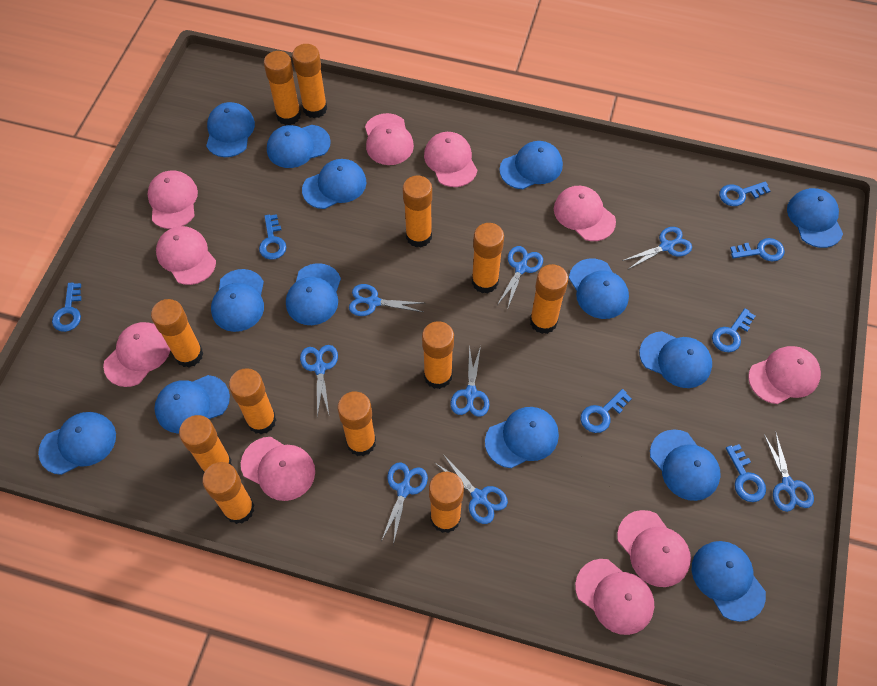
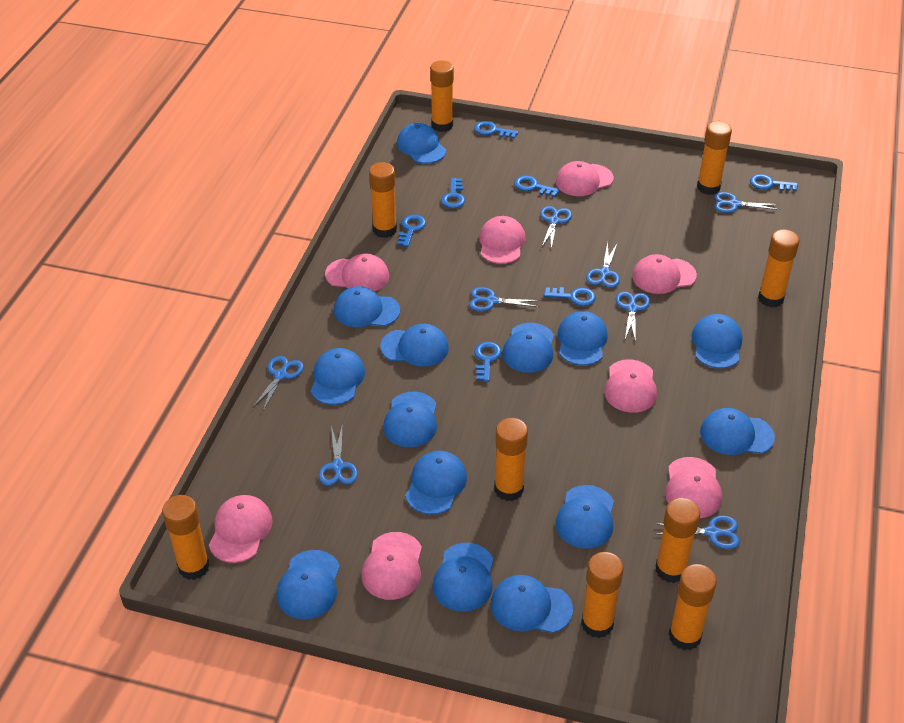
orange glue stick: [151,299,204,367] [179,415,232,473] [202,462,254,524] [229,368,276,434] [264,51,301,125] [292,44,327,118] [338,391,376,456] [403,175,432,248] [422,321,454,389] [429,472,464,533] [472,223,504,294] [530,264,568,334] = 12 -> [162,495,210,580] [369,162,397,238] [430,60,454,132] [494,418,528,501] [581,552,623,638] [656,498,700,583] [669,564,717,651] [697,121,732,195] [758,229,800,307] = 9
pink cap: [103,322,171,387] [148,171,198,229] [156,226,216,285] [241,437,315,501] [365,113,414,165] [424,132,477,187] [554,186,616,241] [575,559,654,635] [617,510,691,587] [748,346,821,404] = 10 -> [209,495,273,563] [325,254,389,291] [361,532,422,600] [479,216,526,264] [556,161,614,196] [604,359,657,413] [632,254,697,294] [665,457,722,518] = 8

